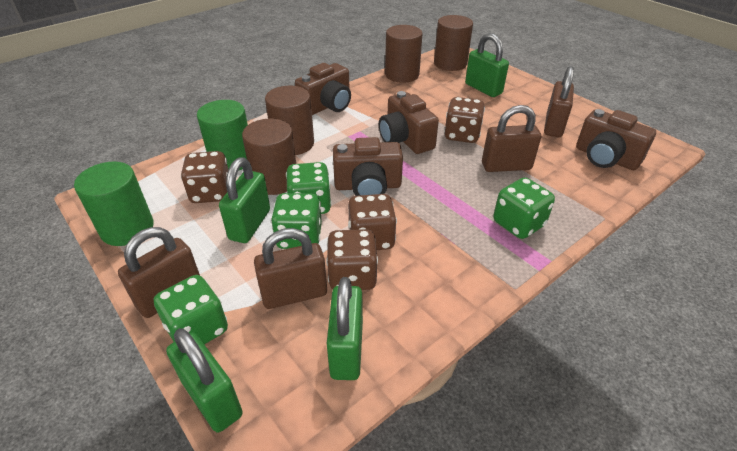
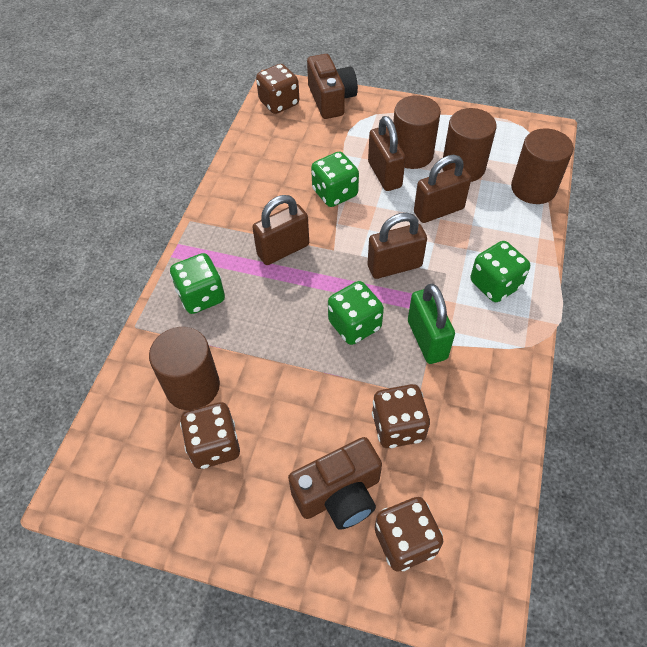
brown camera: [295,63,351,115] [333,137,403,196] [379,91,439,154] [576,109,656,170] = 4 -> [288,437,382,530] [307,54,358,119] = 2
green cylinder: [74,162,154,246] [197,100,248,170] = 2 -> none = 0
green padlock: [166,328,243,433] [219,157,270,243] [327,277,363,380] [465,33,509,97] = 4 -> [408,283,455,364] = 1

